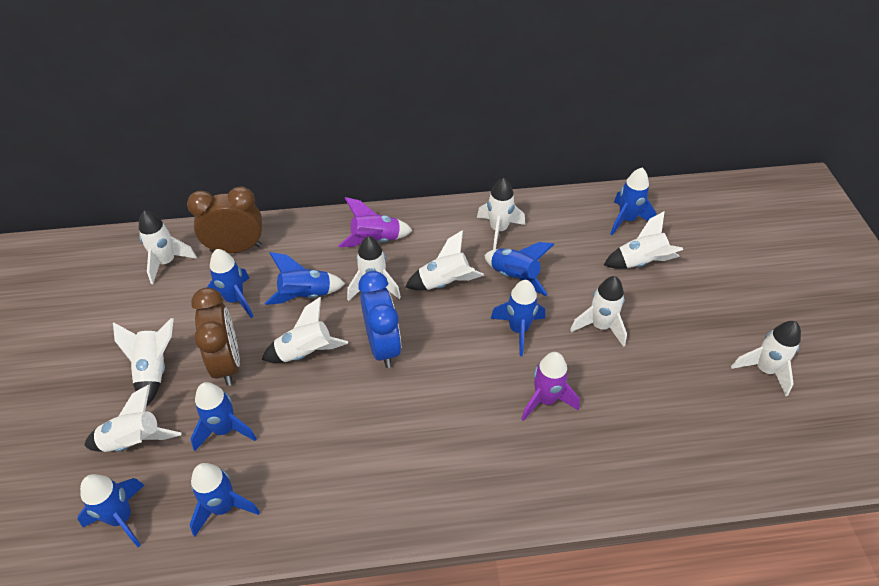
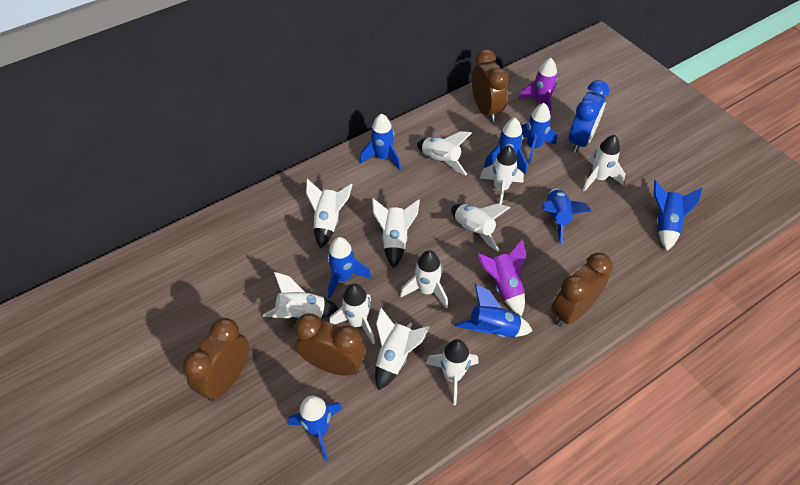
brown clock: [187,186,262,253] [191,287,240,386] = 2 -> [183,318,249,401] [294,313,365,376] [472,50,509,122] [551,253,613,327] = 4
white rocket: [84,385,181,452] [113,318,174,407] [139,211,197,284] [262,297,348,363] [347,236,401,301] [405,230,484,290] [477,178,525,250] [570,276,627,347] [604,211,683,269] [731,321,801,396] = 10 -> [263,272,339,319] [306,179,353,249] [329,284,375,344] [372,198,420,268] [375,307,430,391] [400,250,448,309] [417,131,472,175] [426,339,478,405] [451,204,510,252] [480,145,524,205] [582,135,625,192] = 11

